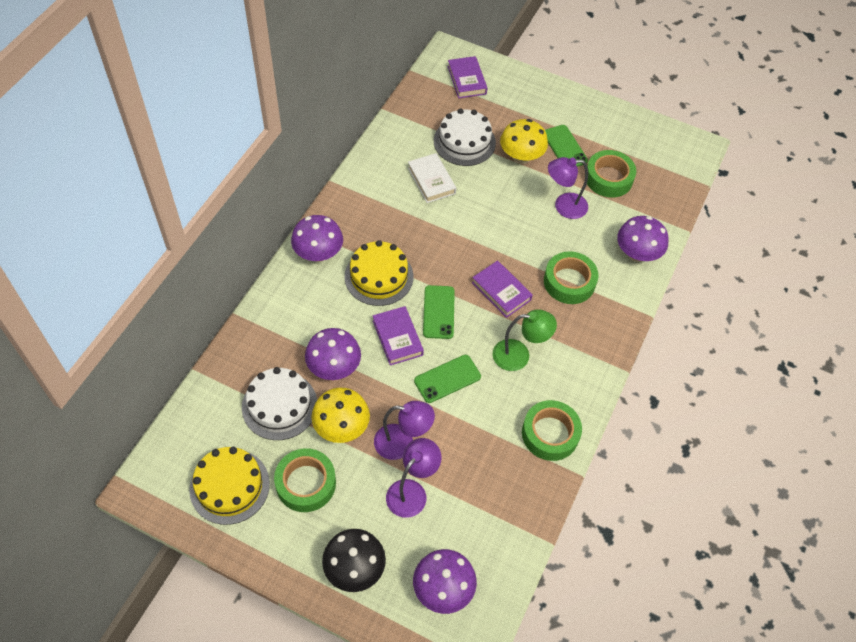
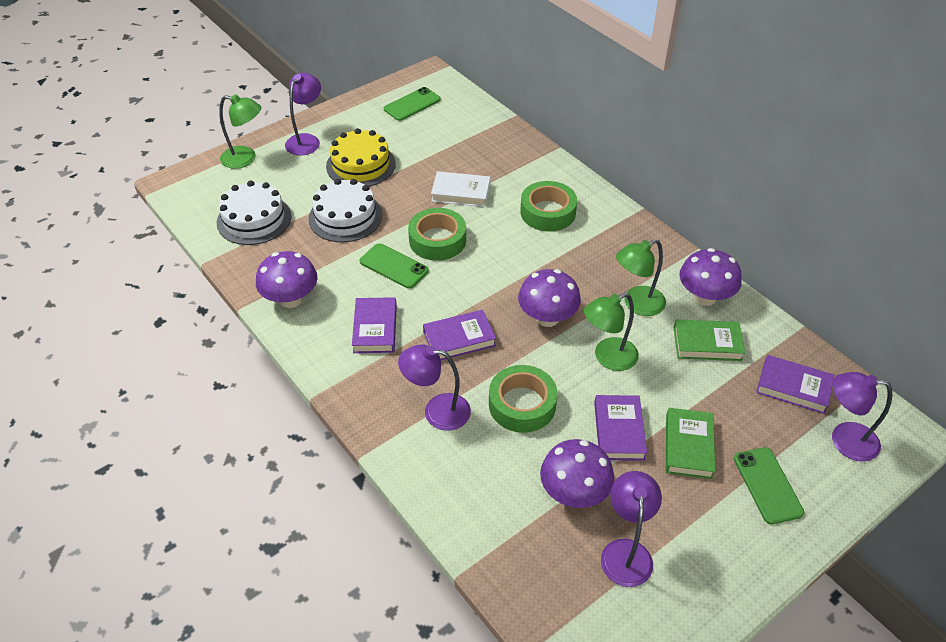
black mushroom: [322,529,386,592] = 1 -> none = 0
green book: none = 0 -> [666,408,715,479] [674,319,745,361] = 2
green lamp: [493,309,557,371] = 1 -> [219,94,261,169] [584,293,639,371] [616,239,666,316] = 3
green tape: [274,448,336,512] [522,400,582,461] [544,251,599,304] [587,150,636,198] = 4 -> [408,208,466,261] [489,365,557,433] [520,181,577,231] = 3
purple book: [373,306,424,366] [448,56,487,98] [472,260,533,318] = 3 -> [352,297,397,353] [423,310,496,360] [594,395,647,461] [756,355,834,414] = 4
purple lamp: [374,401,435,460] [386,438,442,518] [548,157,588,219] = 3 -> [285,73,321,155] [398,344,471,431] [601,471,662,587] [832,372,892,462] = 4
yellow cake: [189,447,270,525] [345,240,413,306] = 2 -> [326,128,396,187] = 1
yellow mushroom: [311,387,370,443] [500,119,548,164] = 2 -> none = 0

